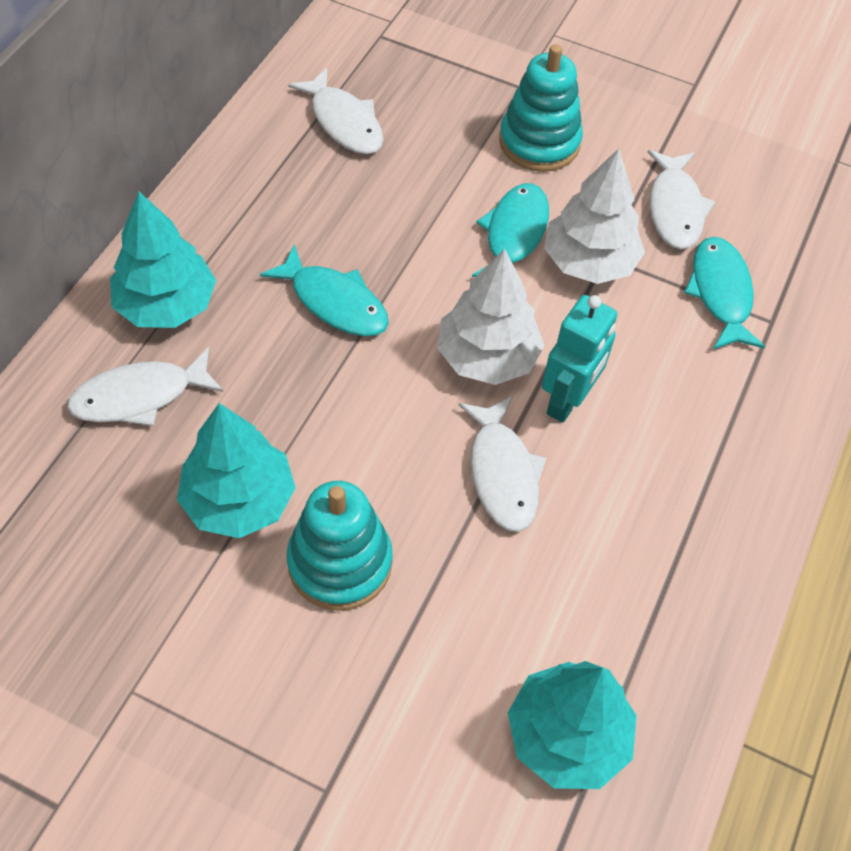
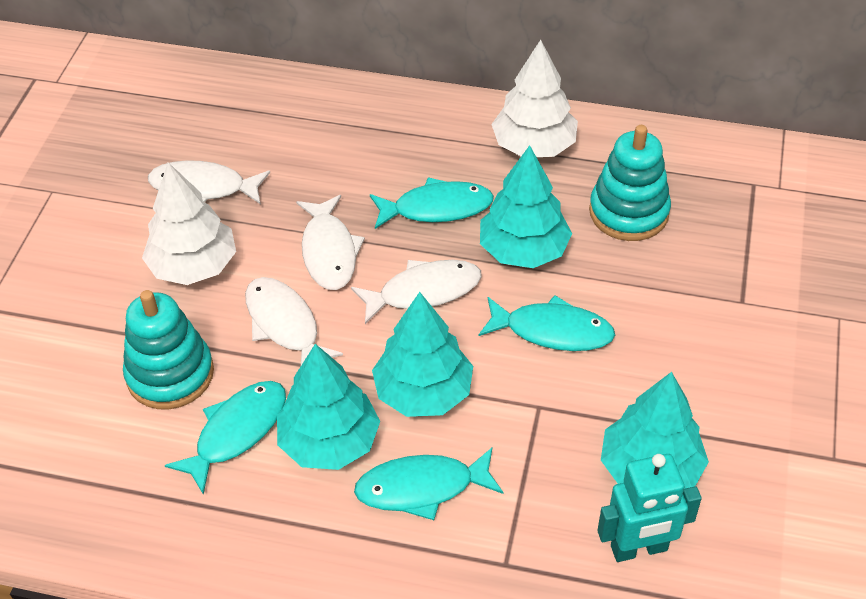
turquoise fish: [260,244,389,336] [472,183,549,277] [684,237,765,349] = 3 -> [165,381,286,495] [354,448,503,520] [370,177,494,229] [479,295,615,351] = 4
turquoise tree: [110,192,216,328] [177,403,296,538] [508,661,637,789] = 3 -> [277,344,380,470] [372,292,473,417] [480,145,572,268] [601,372,709,489] = 4

